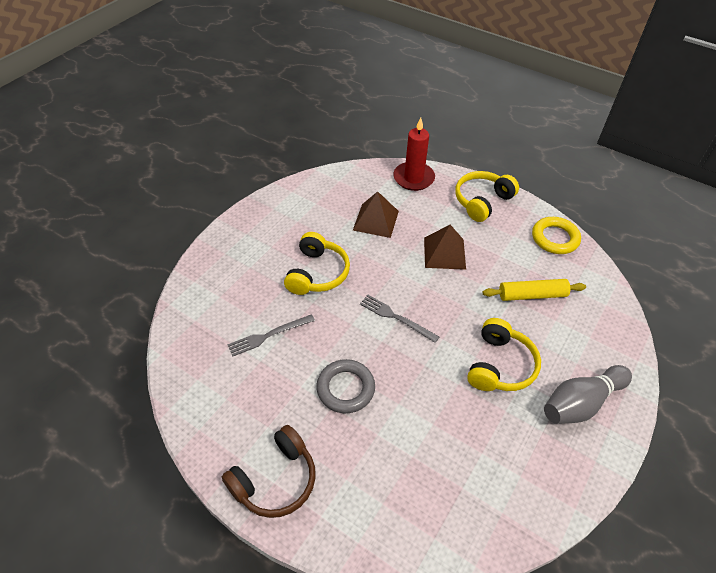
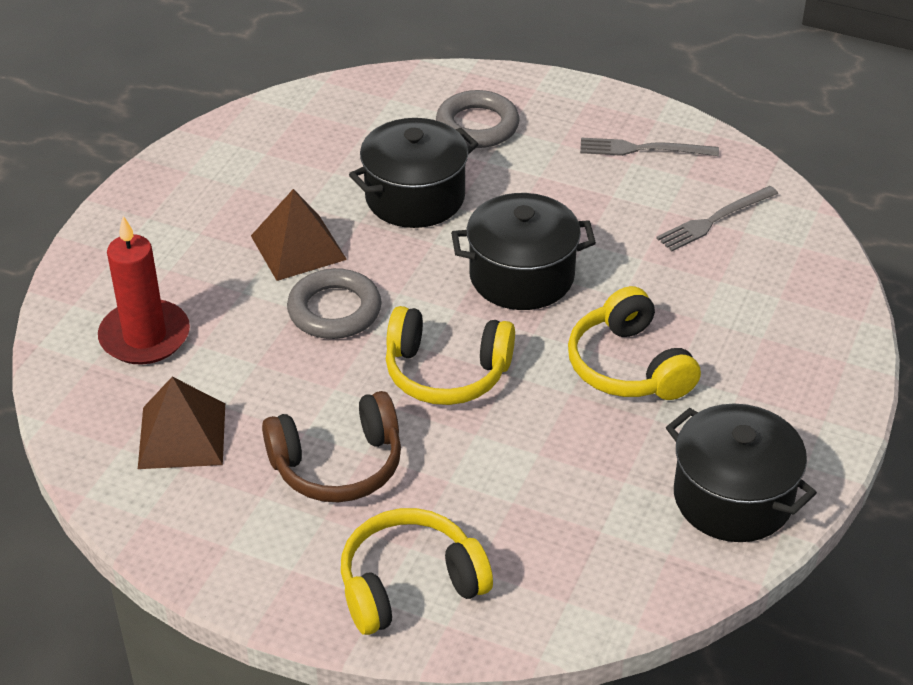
black pot: none = 0 -> [349,118,478,228] [451,193,596,310] [666,404,817,542] = 3
grey bowling pin: [544,365,632,424] = 1 -> none = 0
grey ring: [316,359,375,413] = 1 -> [287,268,381,339] [436,90,520,148] = 2
yellow ring: [532,217,581,254] = 1 -> none = 0
yellow rolling pin: [483,279,586,301] = 1 -> none = 0

